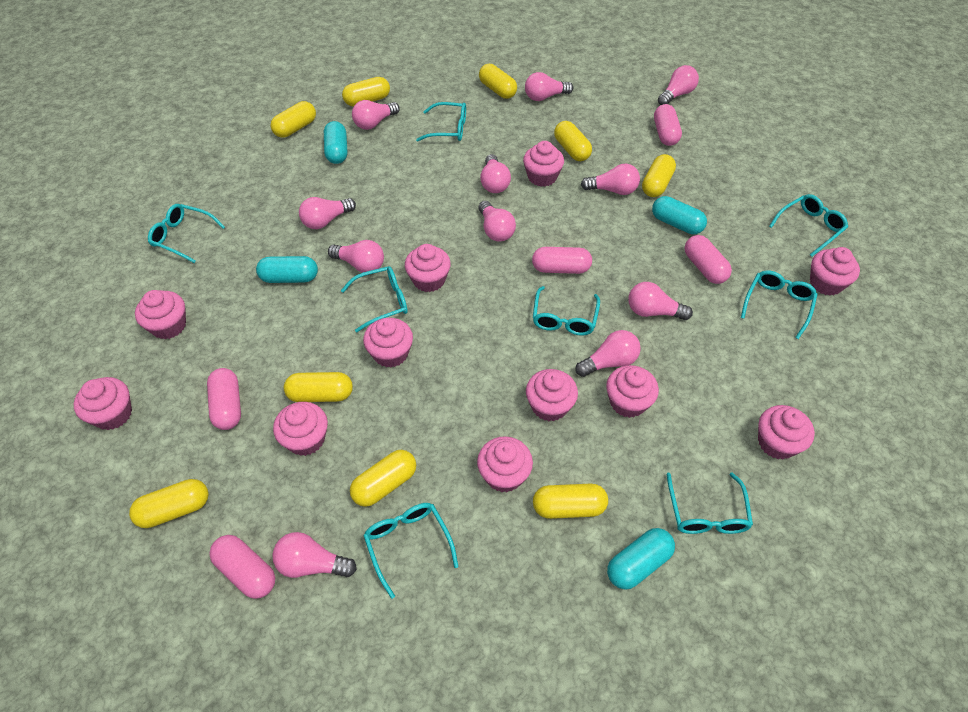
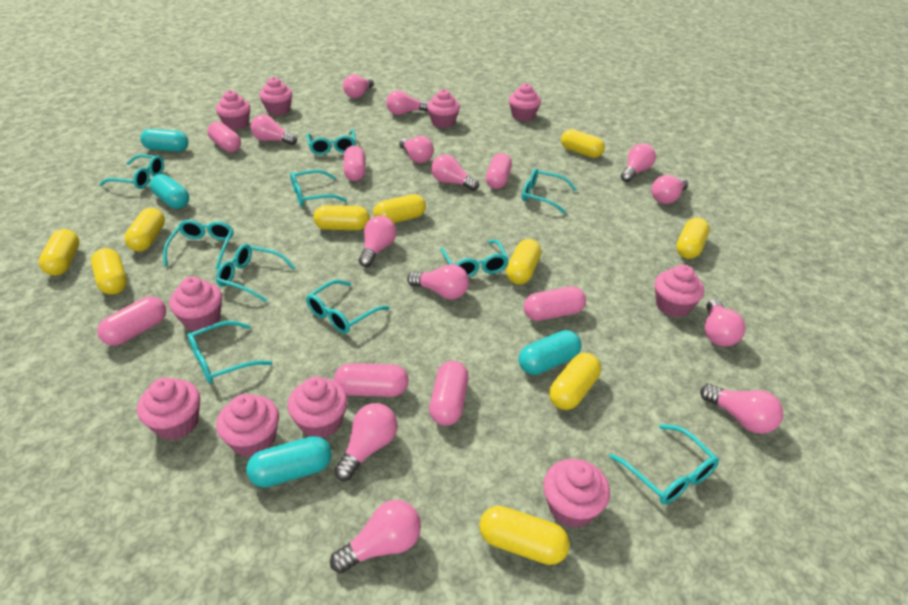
pink capsule: [207,368,241,430] [209,535,275,599] [532,247,592,274] [654,104,682,146] [684,235,732,284] = 5 -> [97,297,166,346] [207,122,241,152] [334,363,409,397] [343,146,366,181] [429,361,469,426] [486,153,512,189] [524,286,586,321] = 7
pink cupcake: [74,377,132,430] [135,290,186,339] [273,402,328,456] [363,318,413,368] [405,244,451,292] [477,436,533,492] [523,141,564,187] [526,369,578,422] [606,365,659,418] [758,405,815,459] [810,247,860,296] = 11 -> [137,377,200,440] [169,276,222,331] [216,90,250,130] [216,394,279,458] [259,77,292,115] [287,377,348,438] [427,89,460,128] [509,83,541,121] [543,459,610,528] [655,265,704,317] = 10
pink light bulb: [272,532,357,578] [299,197,356,229] [328,240,384,273] [352,100,400,130] [478,201,516,242] [480,154,511,193] [525,72,573,101] [575,330,641,377] [581,164,640,195] [628,282,693,320] [658,65,699,105] = 11 -> [251,115,297,145] [330,500,421,573] [334,403,397,481] [343,74,374,98] [359,216,396,267] [386,90,428,115] [399,136,434,163] [407,264,469,299] [431,154,479,191] [621,143,656,182] [651,175,688,204] [700,384,783,434] [705,299,746,347] = 13
turquoise glasses: [148,204,225,263] [341,266,408,332] [363,503,459,599] [416,102,466,142] [533,286,600,336] [667,472,753,534] [741,270,818,339] [769,194,848,257] = 8 -> [99,154,164,189] [163,220,233,269] [187,321,272,384] [216,244,295,302] [290,170,347,206] [306,130,356,155] [306,280,390,333] [440,240,509,277] [522,168,577,214] [609,424,719,504] = 10
yellow capsule: [129,479,209,528] [271,101,316,138] [284,372,353,402] [342,77,390,107] [350,450,416,507] [479,64,517,99] [533,484,608,519] [554,121,592,161] [642,154,676,197] = 9 -> [39,229,80,276] [91,248,127,295] [124,208,165,252] [314,205,370,230] [373,194,426,223] [479,506,570,565] [506,239,541,285] [549,353,601,410] [561,129,605,158] [676,218,710,259] = 10

